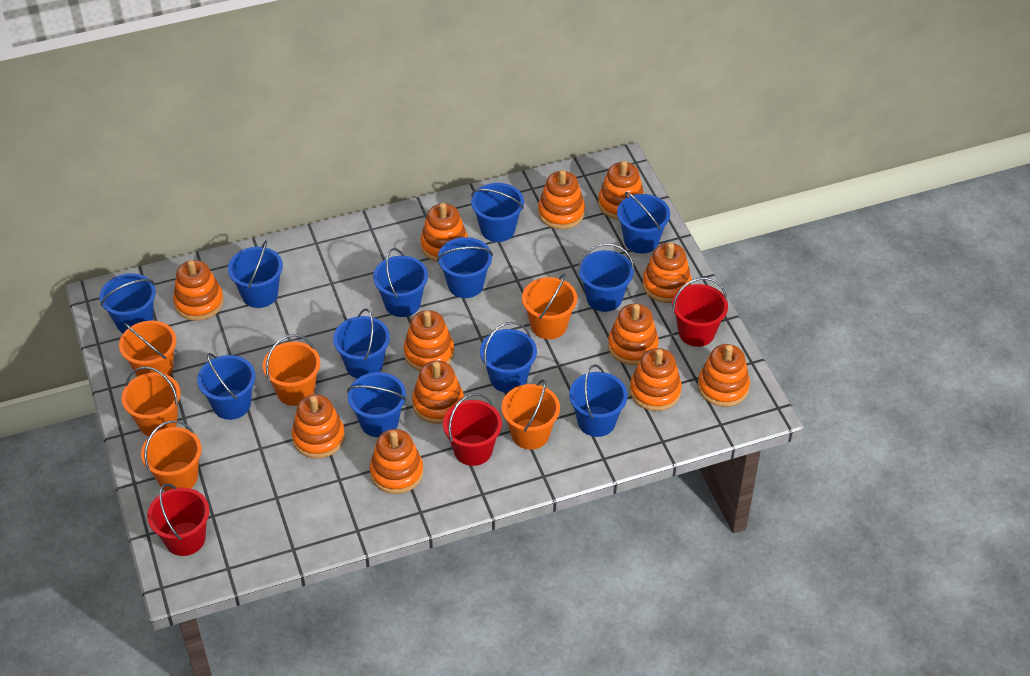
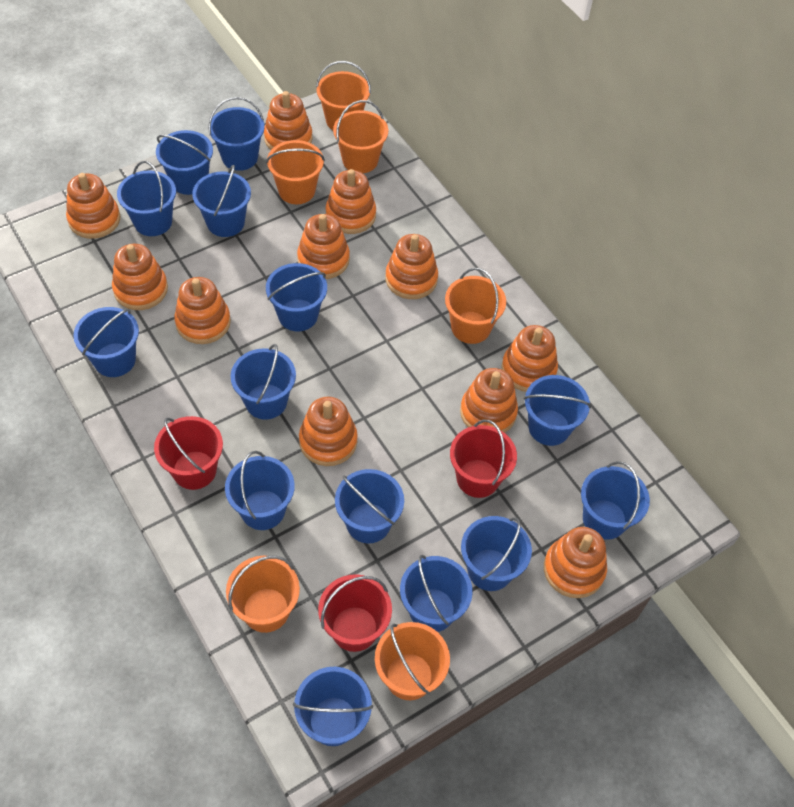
blue bucket: [99,273,156,333] [197,353,256,420] [228,241,283,308] [333,308,390,379] [347,372,407,437] [373,248,428,317] [437,237,493,298] [471,183,524,242] [480,322,537,393] [569,364,628,437] [578,243,634,312] [617,192,670,254] = 12 -> [73,307,139,377] [117,161,176,236] [156,130,213,195] [192,165,251,237] [208,97,265,171] [225,451,295,530] [231,344,296,420] [266,263,327,331] [293,667,373,746] [335,469,404,543] [400,555,473,632] [461,516,532,591] [524,375,591,446] [581,461,650,540] = 14
orange stacking toy: [173,260,224,321] [292,394,345,459] [370,429,424,494] [404,310,454,371] [412,360,464,424] [420,203,468,262] [538,170,585,229] [598,161,644,220] [608,304,659,365] [630,348,682,411] [642,243,692,303] [698,344,750,407] = 12 -> [66,173,120,239] [112,244,168,310] [174,277,231,344] [264,91,312,150] [297,214,350,279] [299,396,358,466] [325,169,376,234] [385,234,438,299] [460,368,518,433] [501,325,558,392] [544,527,607,598] = 11

